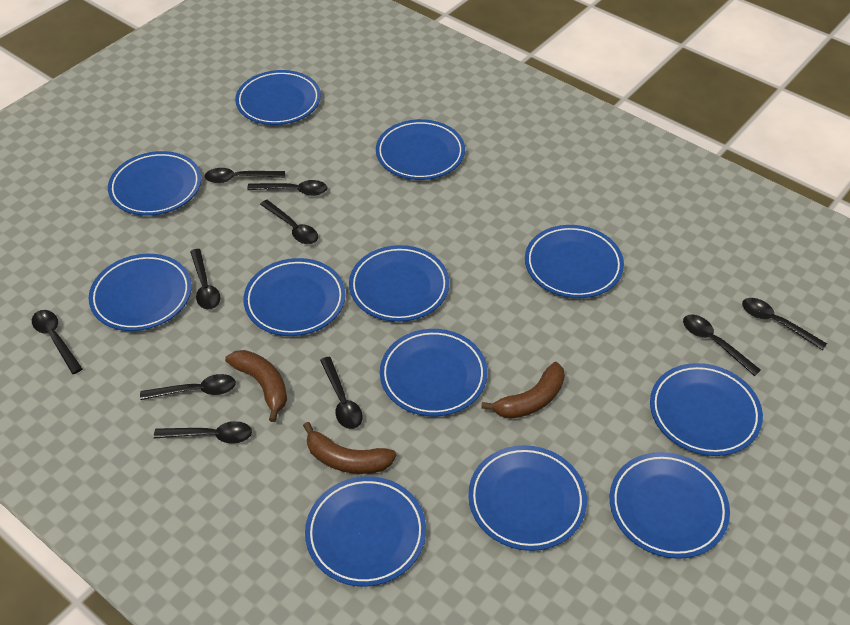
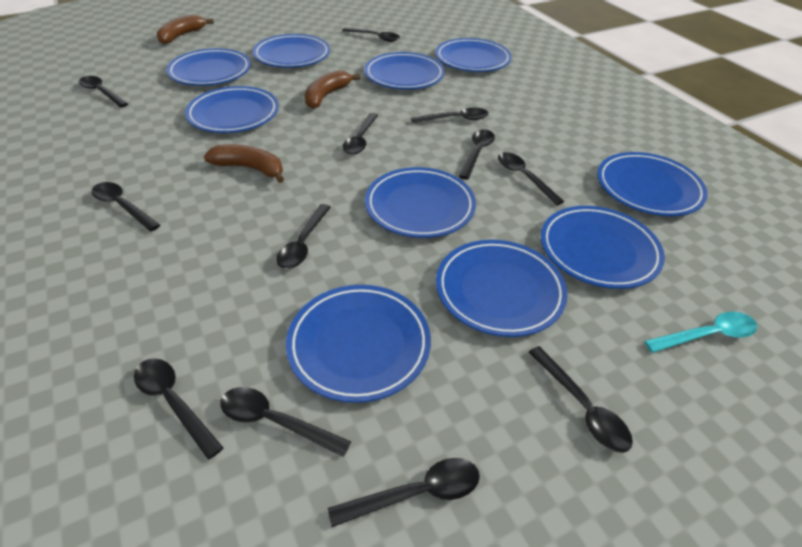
black spoon: [32,310,83,374] [140,374,236,400] [154,421,252,444] [190,249,220,310] [205,168,285,183] [247,180,327,196] [260,200,318,244] [320,357,363,429] [683,314,761,376] [742,298,827,350] = 10 -> [79,76,128,107] [92,182,160,231] [134,358,224,460] [220,387,351,457] [276,204,331,269] [328,458,480,527] [342,28,400,42] [343,113,378,155] [411,108,489,123] [459,129,495,180] [498,152,565,206] [528,346,633,453] = 12
blue plate: [89,254,192,331] [108,151,201,216] [235,70,321,125] [244,258,346,336] [305,476,426,587] [349,245,450,322] [376,119,465,180] [380,329,488,417] [468,445,587,551] [525,225,624,298] [610,452,730,559] [650,363,763,456] = 12 -> [167,48,251,86] [185,86,279,133] [253,34,330,68] [286,285,431,403] [364,52,445,89] [365,167,476,238] [435,38,512,72] [436,240,568,337] [541,206,665,289] [597,152,708,216] = 10
turquoise spoon: none = 0 -> [645,311,758,353] = 1

